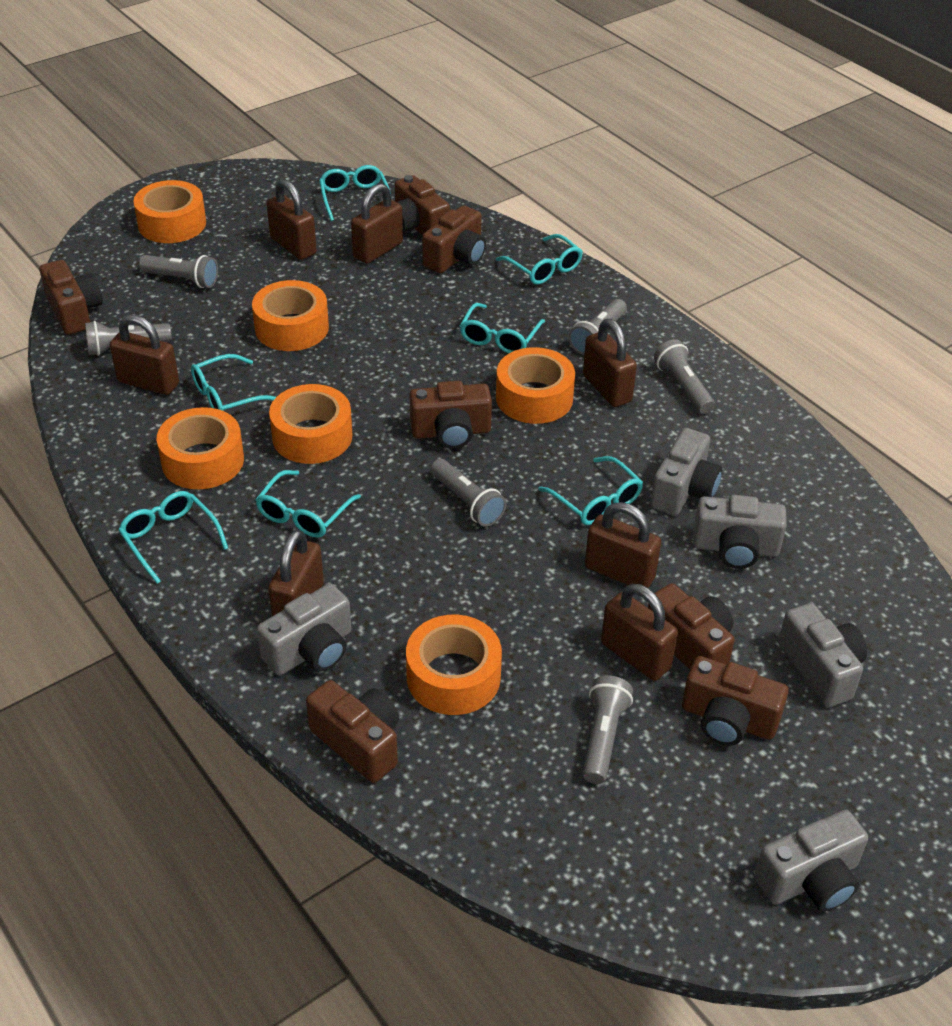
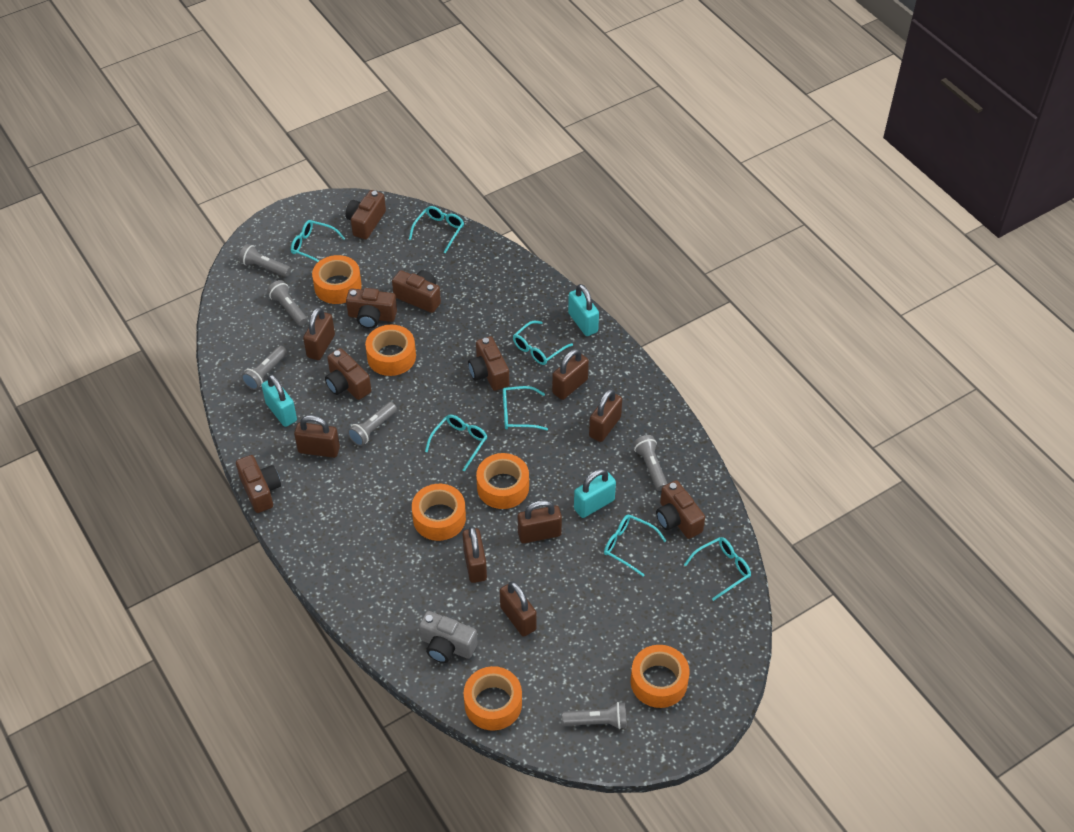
grey camera: [257,583,352,675] [650,428,722,516] [693,495,787,569] [754,810,868,912] [778,603,867,707] = 5 -> [419,611,478,663] = 1
turquoise padlock: none = 0 -> [261,374,297,427] [568,284,599,336] [574,469,616,518] = 3

